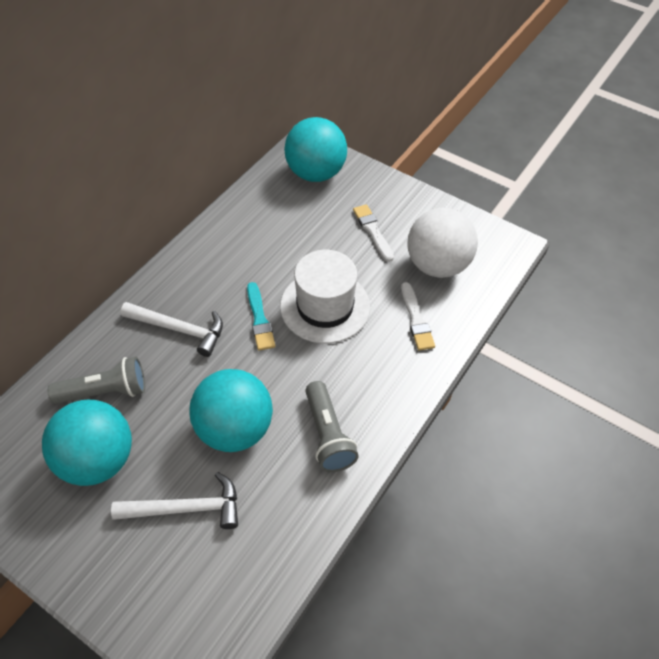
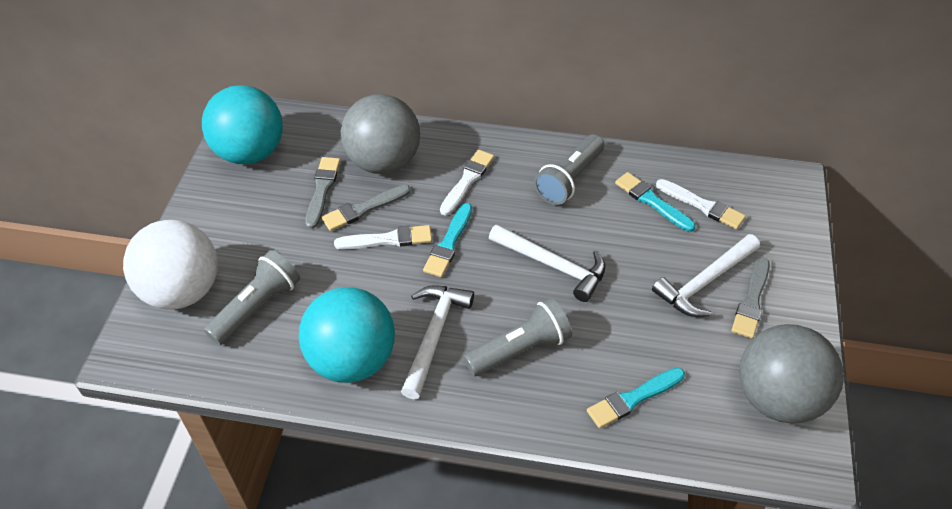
grey ball: none = 0 -> [341,94,420,174] [739,324,844,424] = 2
grey brush: none = 0 -> [305,157,340,229] [321,185,410,231] [732,257,770,339] = 3
grey flashlight: [48,357,145,404] [305,381,359,472] = 2 -> [204,250,300,345] [464,298,572,376] [534,135,604,205] = 3
turquoise ball: [42,400,132,486] [189,369,273,452] [284,117,347,182] = 3 -> [202,85,283,164] [299,287,395,383] = 2
turquoise brush: [247,282,275,351] = 1 -> [423,203,472,277] [587,368,685,428] [615,172,695,232] = 3
white brush: [353,204,394,262] [401,282,435,351] = 2 -> [334,225,432,249] [440,149,494,215] [656,179,746,229] = 3
white hammer: [111,472,238,529] [120,302,223,357] = 2 -> [401,285,474,399] [489,224,606,302] [652,234,760,317] = 3
white hat: [280,250,370,343] = 1 -> none = 0

